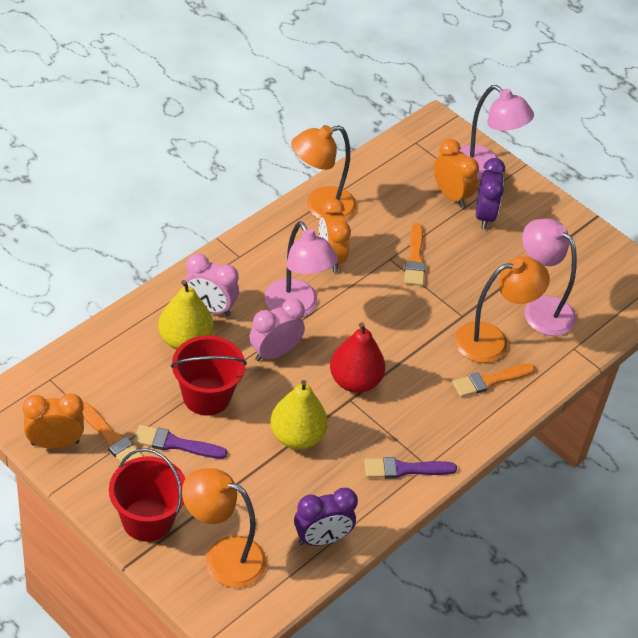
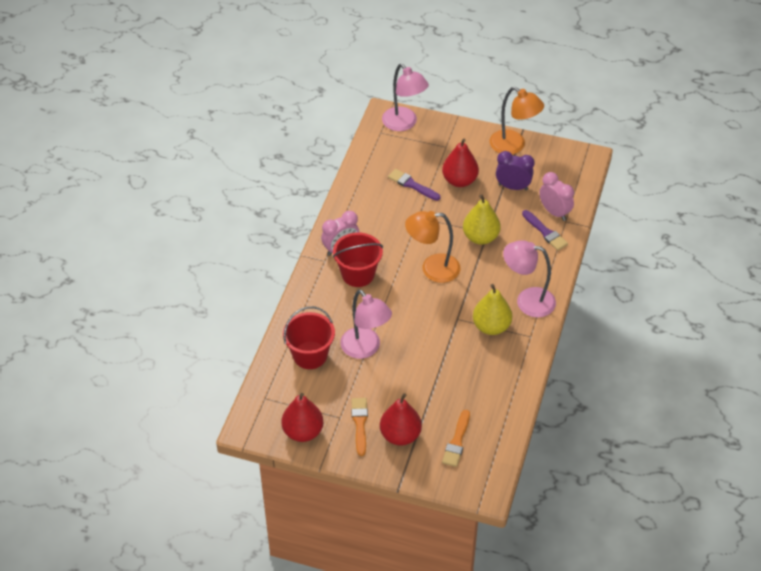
orange brush: [82,402,144,462] [404,223,425,286] [452,363,535,397] = 3 -> [351,398,368,456] [442,410,470,467] = 2
orange clock: [22,394,84,448] [319,198,351,272] [434,139,479,208] = 3 -> none = 0
orange lamp: [182,468,266,588] [291,125,357,220] [455,256,550,363] = 3 -> [405,211,460,283] [490,87,544,154] = 2
purple clock: [294,488,358,546] [476,158,505,229] = 2 -> [496,151,535,190] = 1
red pear: [330,322,385,393] = 1 -> [281,393,323,442] [380,393,422,446] [442,139,479,187] = 3

